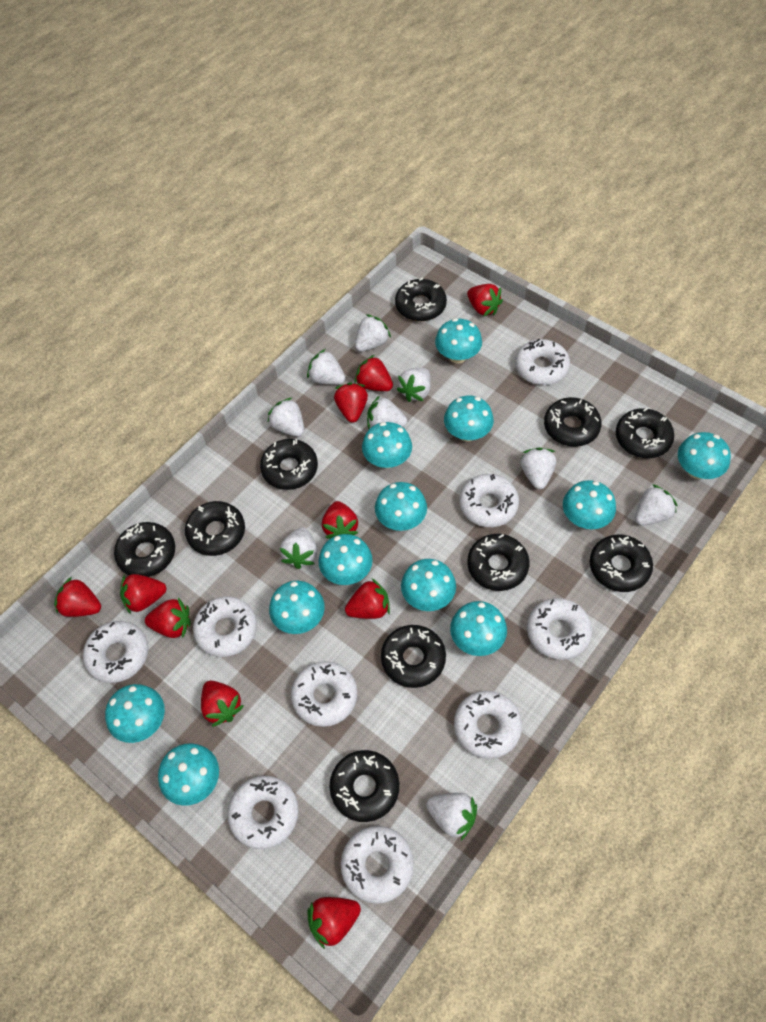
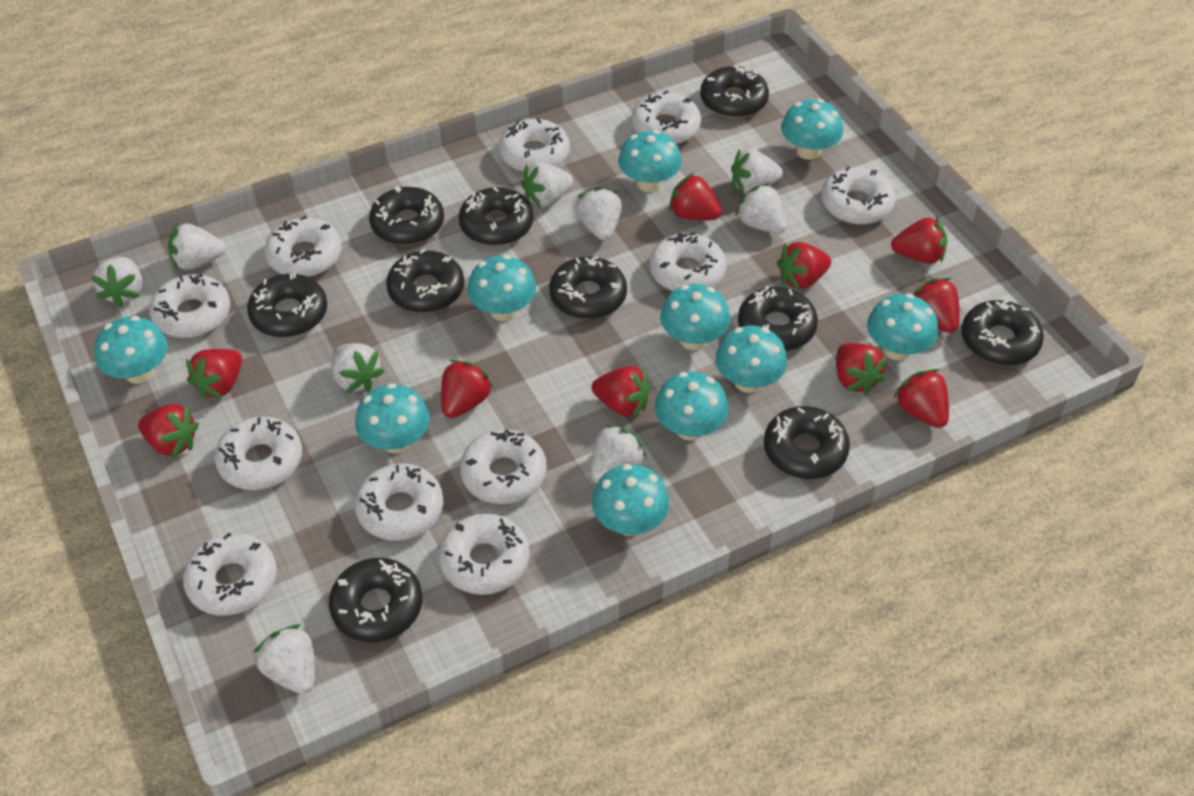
turquoise mushroom: [105,684,165,743] [158,743,219,806] [269,581,325,634] [319,534,373,585] [362,422,412,468] [375,482,427,531] [401,559,456,611] [435,318,482,364] [444,396,494,441] [450,601,507,656] [563,480,616,529] [678,432,731,479] = 12 -> [94,316,168,384] [355,383,430,453] [467,255,536,321] [592,464,669,536] [618,130,682,192] [655,372,729,441] [660,284,730,350] [715,325,787,393] [781,99,843,160] [867,293,938,360] = 10
white donut: [83,621,148,683] [193,596,257,657] [227,776,299,849] [291,661,357,727] [341,826,414,904] [454,691,522,759] [459,474,519,527] [515,338,570,385] [527,598,592,660] = 9 -> [149,274,230,338] [183,533,277,616] [215,416,302,490] [264,216,342,277] [355,463,444,541] [439,513,530,595] [460,429,547,504] [499,118,570,172] [631,91,701,144] [650,232,726,291] [821,166,896,225] = 11

